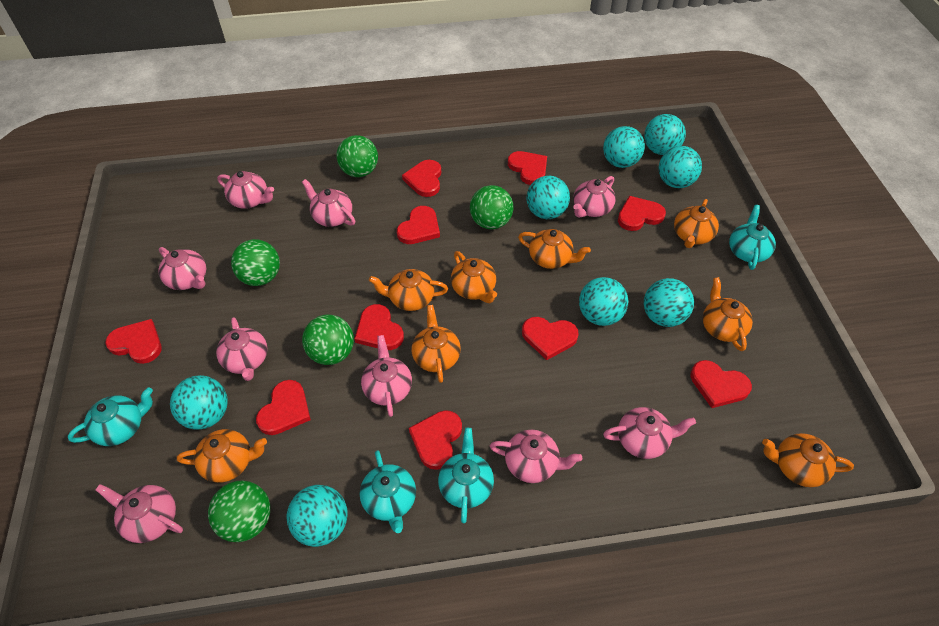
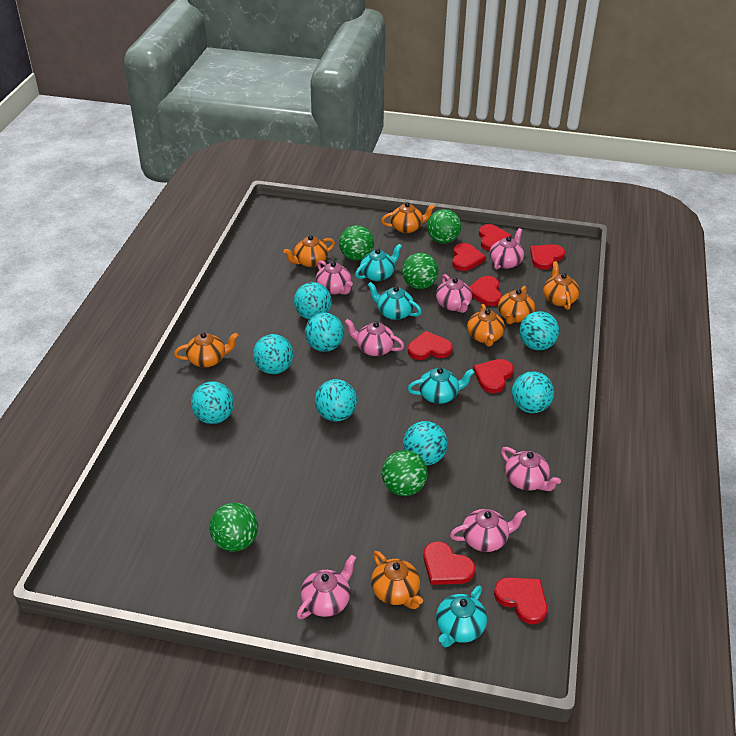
orange teapot: [177,429,267,483] [369,269,448,311] [412,305,461,383] [451,251,497,303] [518,229,591,269] [674,199,719,248] [703,277,753,351] [762,433,854,487] = 8 -> [174,332,239,367] [283,235,335,267] [371,551,423,609] [381,202,435,233] [467,304,505,346] [498,286,535,324] [543,261,580,310] = 7
pink teapot: [95,484,183,543] [158,247,206,290] [216,317,267,381] [217,171,274,209] [302,179,355,227] [361,335,412,417] [490,430,582,483] [573,176,616,218] [603,407,696,459] = 9 -> [297,555,356,619] [316,260,353,295] [345,319,404,356] [436,274,472,313] [450,509,527,552] [490,228,524,269] [501,447,561,491] = 7
red heart: [105,319,162,364] [256,380,311,435] [354,304,404,350] [397,206,440,244] [402,160,441,197] [409,410,462,470] [508,151,547,185] [522,317,579,360] [618,196,666,231] [690,360,752,408] = 10 -> [408,331,453,360] [423,541,475,585] [452,243,486,271] [469,276,502,306] [473,359,514,393] [479,224,512,251] [494,577,547,624] [530,244,565,270] = 8

